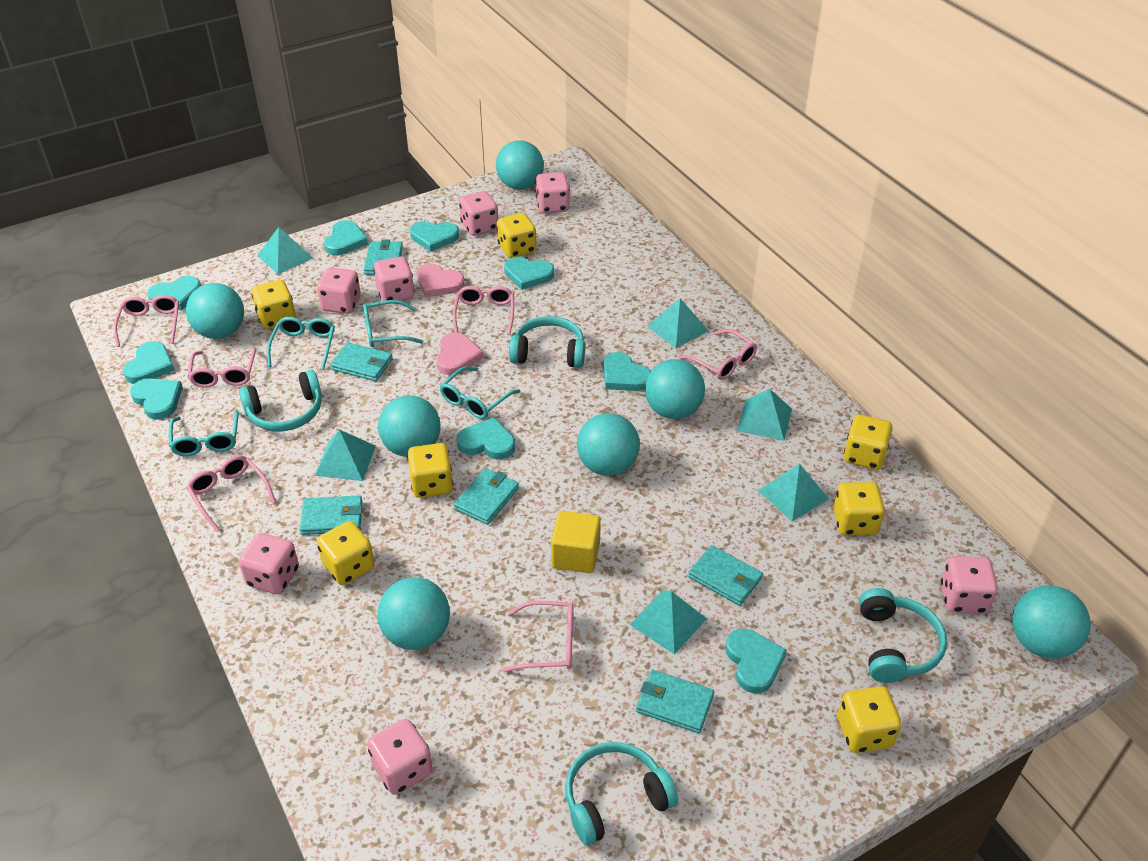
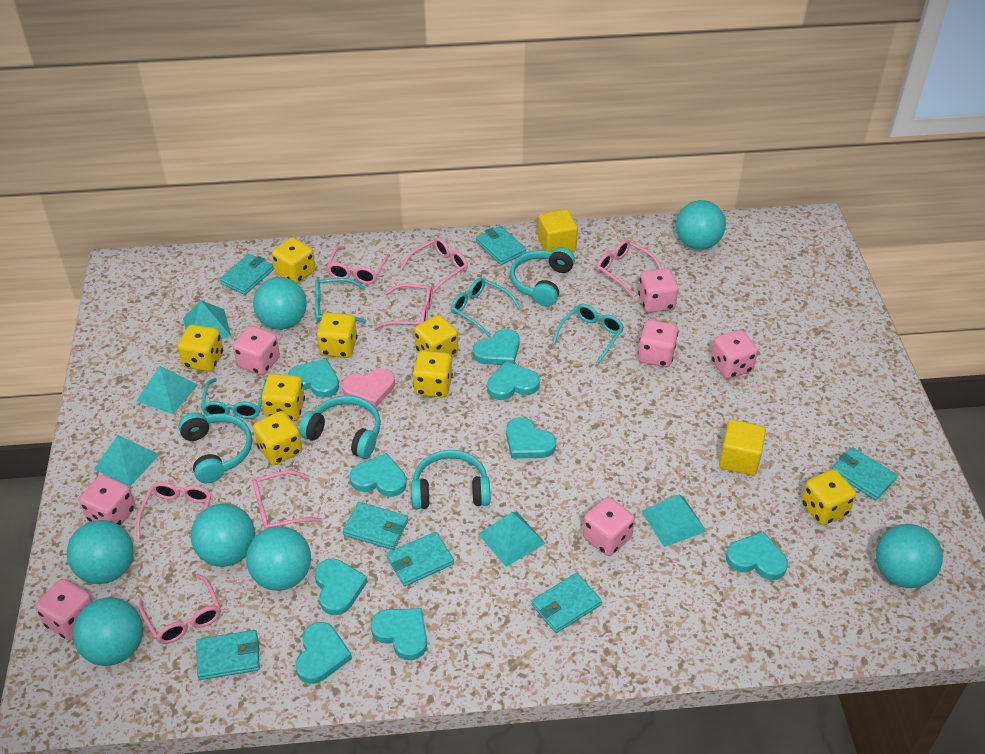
pink glasses: [113,295,179,347] [187,455,276,532] [188,348,257,388] [453,286,514,335] [503,601,574,672] [679,329,757,380] = 6 -> [136,482,211,540] [139,574,221,644] [253,470,323,530] [326,246,390,284] [375,284,433,328] [400,238,468,293] [596,240,662,296] = 7
pink heart: [417,263,464,297] [436,332,483,375] = 2 -> [342,368,395,408] = 1
turquoise pyramid: [257,227,313,274] [315,429,376,481] [629,590,707,654] [647,298,708,349] [737,389,792,441] [758,464,829,521] = 6 -> [94,435,160,486] [137,366,198,414] [183,300,231,339] [478,512,546,567] [642,495,707,547] = 5
turquoise wallet: [300,495,363,535] [330,342,393,381] [364,239,403,275] [454,468,519,525] [636,670,714,733] [688,545,763,606] = 6 -> [196,630,260,680] [220,254,274,295] [343,502,408,550] [387,532,454,586] [476,226,526,265] [532,573,602,633] [832,447,898,501] = 7
yellow cube: [551,511,601,573] = 1 -> [538,209,578,251] [719,419,766,476] = 2
yellow dice: [251,280,296,329] [317,521,375,585] [407,443,453,498] [497,213,537,258] [833,482,885,536] [838,686,902,753] [844,414,893,470] = 7 -> [178,325,223,372] [253,411,302,465] [261,374,305,421] [272,237,316,283] [317,313,358,358] [412,350,453,397] [414,315,458,356] [801,469,856,525] = 8

